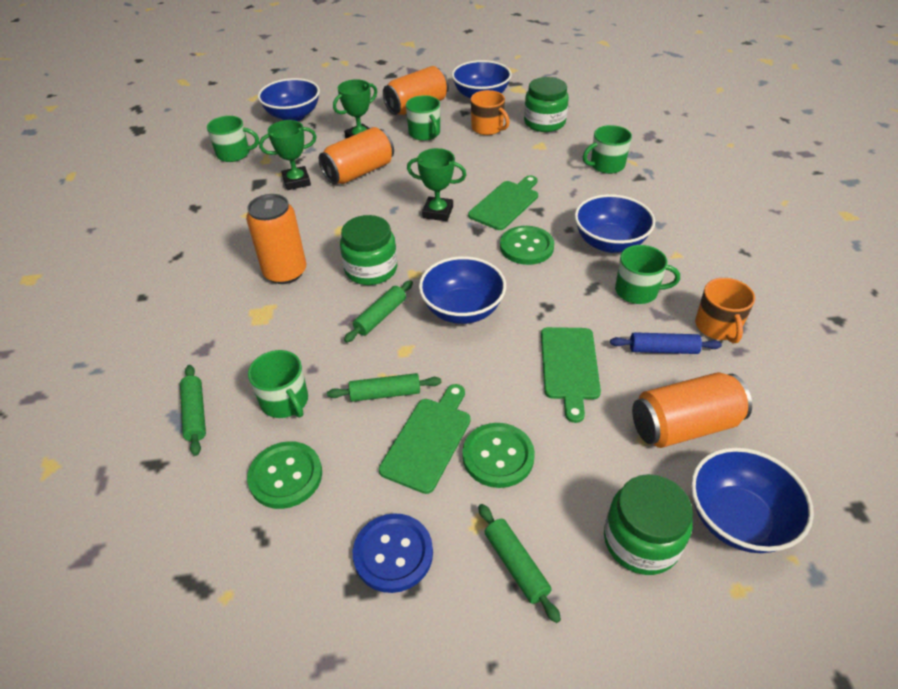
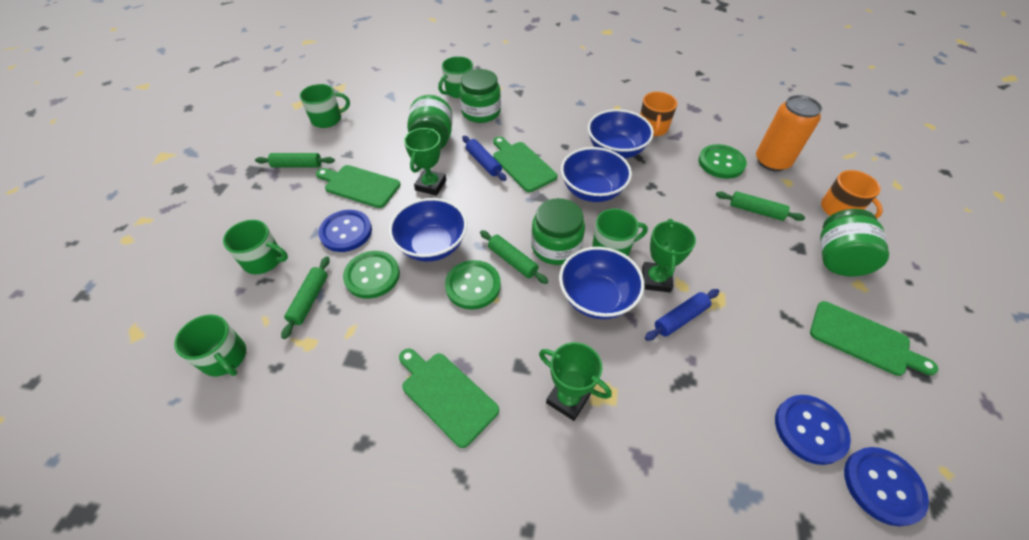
blue bowl: [258,78,320,121] [419,256,506,324] [452,60,512,99] [575,194,655,253] [691,447,814,553] = 5 -> [389,198,467,262] [559,247,644,319] [561,147,632,202] [588,109,654,159] = 4
blue button: [353,513,433,593] = 1 -> [318,210,372,252] [775,395,851,465] [844,447,929,526] = 3
blue rolling pin: [610,332,722,354] = 1 -> [462,136,507,181] [645,289,719,341] = 2
green cutting board: [379,384,471,494] [468,175,538,230] [541,327,601,423] = 3 -> [316,165,401,208] [399,348,499,448] [493,136,557,192] [810,301,938,376] = 4
green jar: [340,215,397,285] [524,77,569,132] [604,474,693,575] = 3 -> [407,95,453,149] [459,69,501,123] [531,198,585,265] [820,209,889,276] = 4
orange can: [246,194,306,284] [319,127,394,185] [383,66,449,115] [632,372,752,448] = 4 -> [756,95,822,171] = 1

